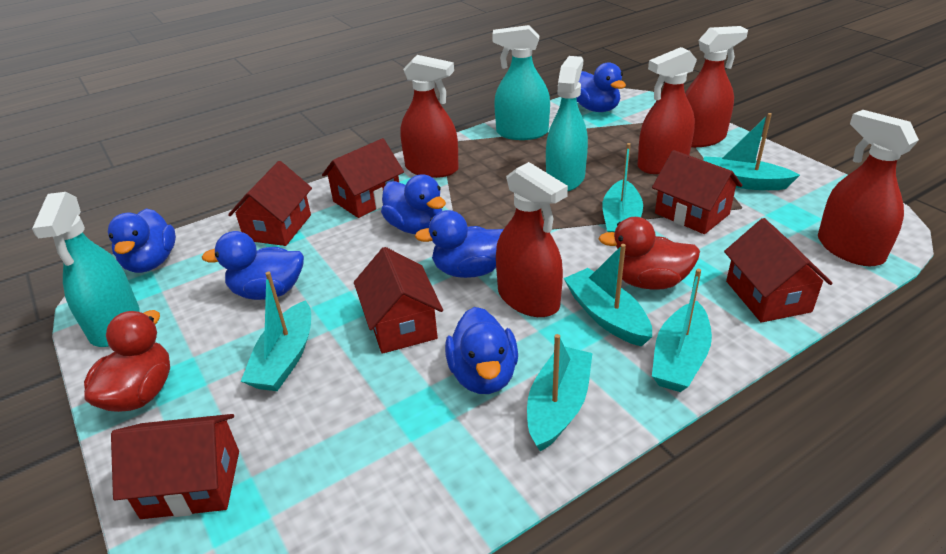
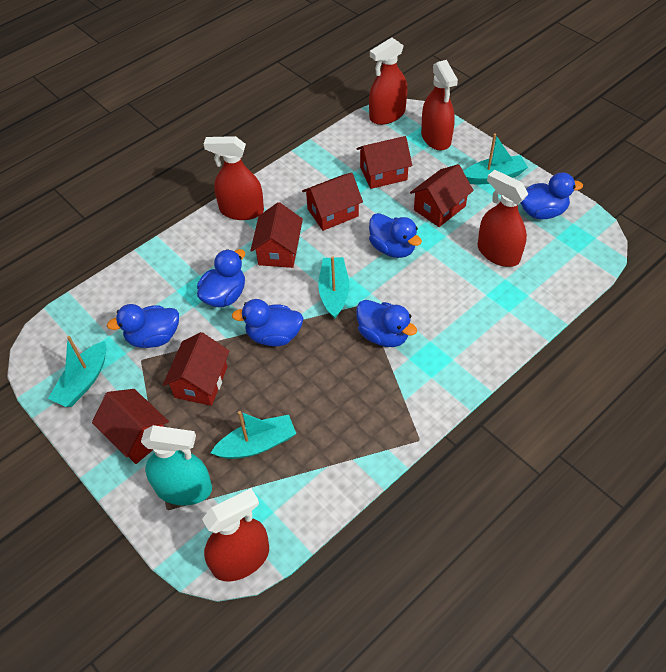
red duck: [84,310,170,412] [598,217,700,290] = 2 -> none = 0
turquoise boat: [241,272,311,391] [527,334,593,452] [564,244,652,346] [602,143,643,232] [652,269,712,392] [703,113,800,190] = 6 -> [48,336,106,407] [211,411,297,459] [318,256,349,319] [463,133,528,184] = 4
turquoise spray bottle: [32,192,140,347] [492,25,550,140] [546,56,588,191] = 3 -> [141,425,212,506] = 1

